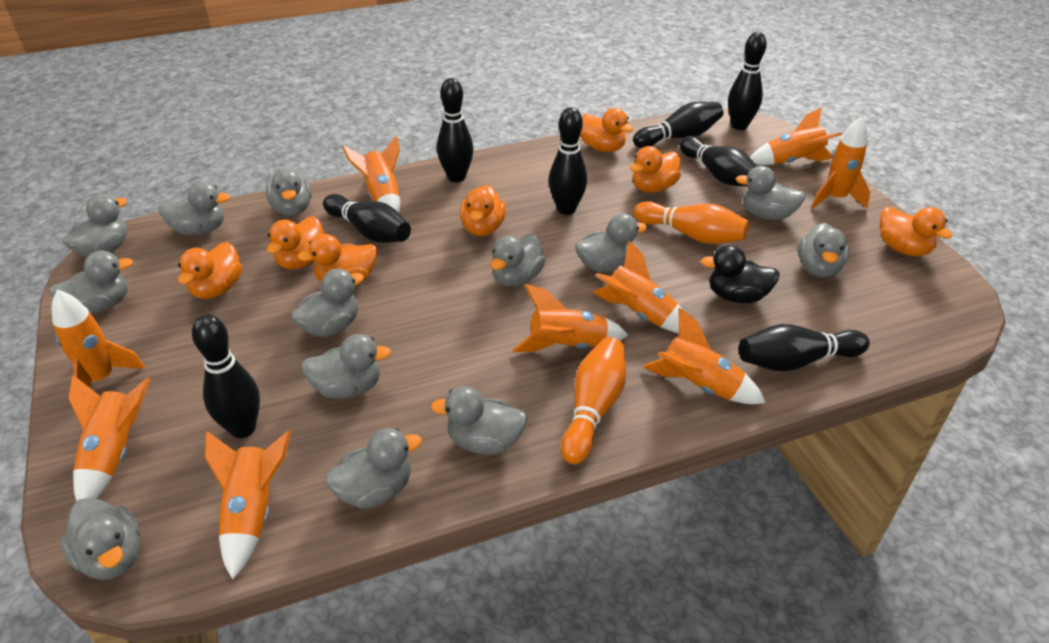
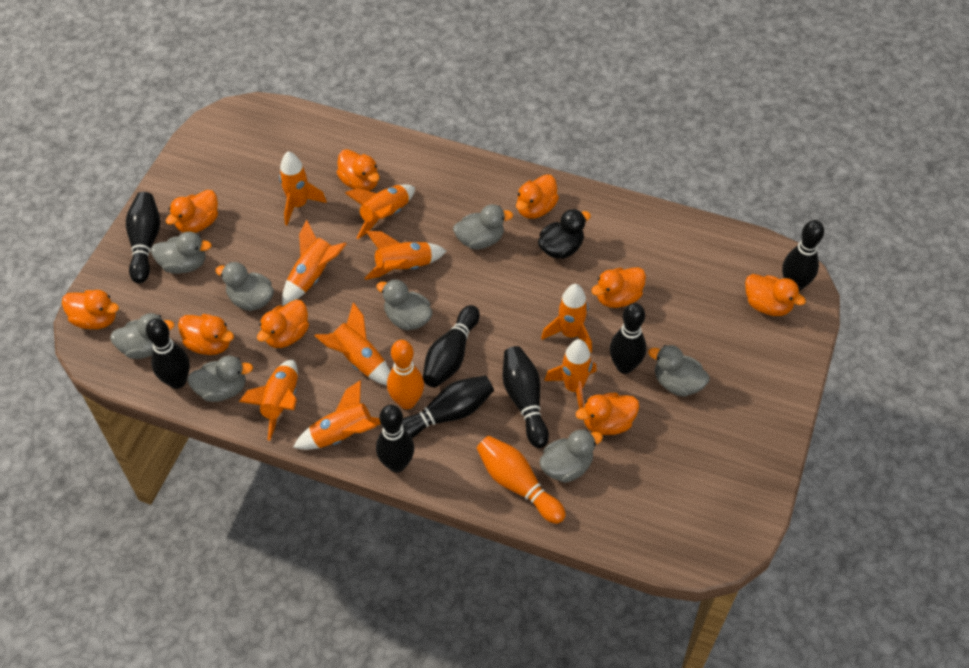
grey duck: [49,251,133,314] [60,497,140,580] [63,194,127,257] [158,181,230,235] [266,167,312,216] [291,269,364,337] [301,334,391,399] [325,428,422,509] [431,386,528,455] [490,234,546,287] [575,213,647,272] [735,166,806,220] [798,223,849,278] = 13 -> [110,313,175,359] [151,231,212,274] [187,356,253,402] [216,262,274,311] [376,279,433,331] [453,204,513,249] [539,429,603,483] [648,345,710,397] = 8
orange duck: [178,242,242,299] [267,216,324,270] [297,234,377,282] [460,185,506,236] [581,108,633,152] [630,146,681,193] [880,207,953,256] = 7 -> [62,290,119,329] [166,190,218,233] [178,314,234,355] [257,300,309,348] [337,149,380,191] [516,174,559,219] [576,392,639,435] [591,267,646,308] [745,274,806,316] = 9

